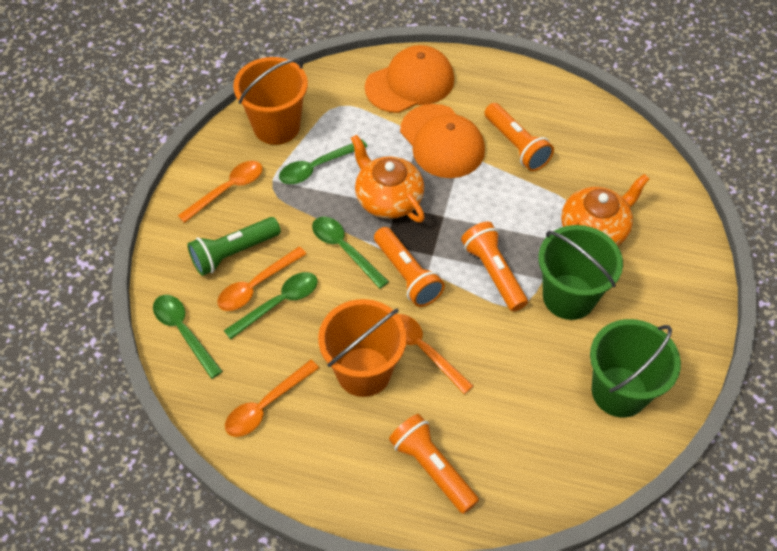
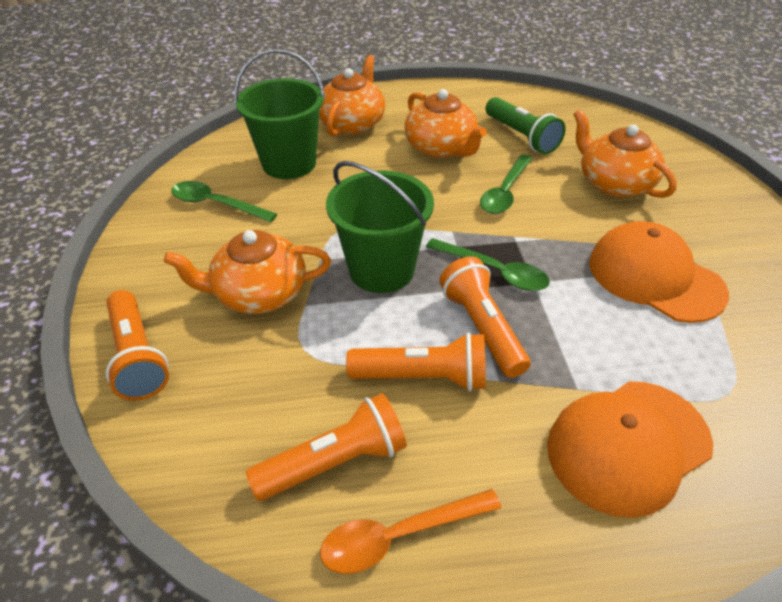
green spoon: [153,295,223,379] [224,272,317,340] [279,139,368,184] [312,217,389,289] = 4 -> [171,181,277,222] [426,238,550,291] [480,154,533,214] = 3
orange bucket: [233,57,308,145] [318,299,407,397] = 2 -> none = 0
orange spoon: [178,161,263,223] [217,246,306,311] [225,360,319,437] [398,314,473,394] = 4 -> [320,489,502,574] = 1
orange teapot: [351,135,425,223] [561,174,649,246] = 2 -> [163,230,331,314] [319,55,385,136] [405,89,487,158] [573,109,677,198] = 4

